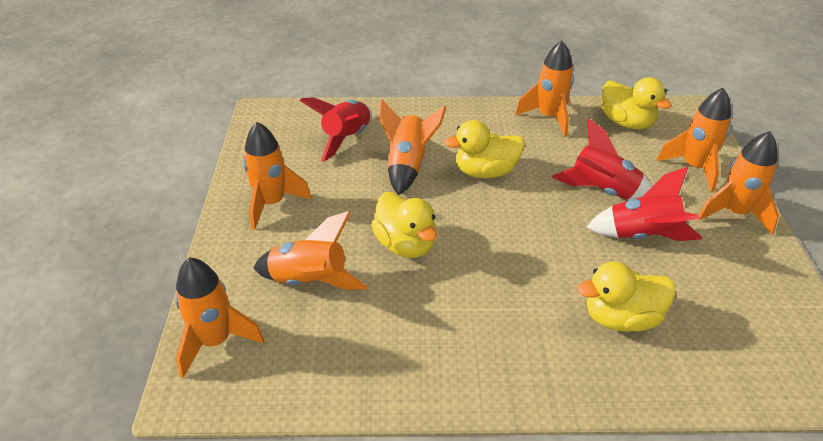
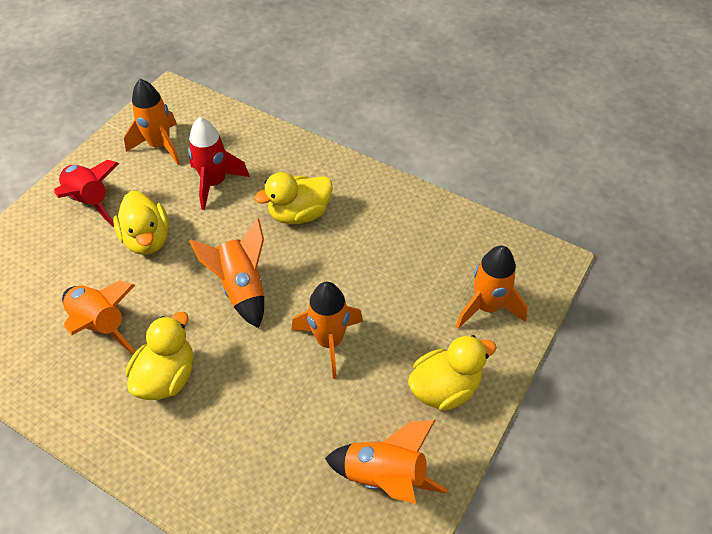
orange rocket: [175,257,264,378] [243,122,312,230] [253,211,368,290] [379,99,446,195] [515,41,574,137] [656,88,731,192] [698,131,779,234] = 7 -> [62,280,136,354] [124,79,180,165] [189,218,264,328] [291,282,363,379] [325,420,447,504] [456,245,528,329] = 6
red rocket: [300,97,372,162] [552,118,653,200] [587,167,702,241] = 3 -> [54,160,119,227] [188,117,250,210] = 2

